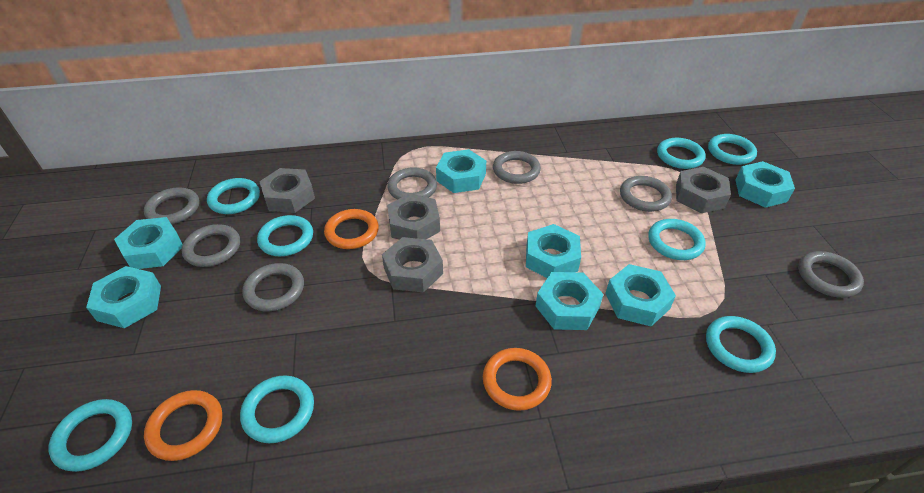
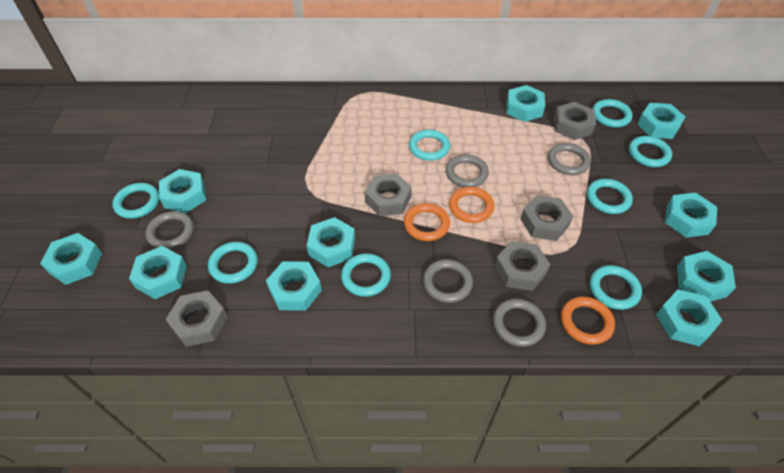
grey nut: [259,168,315,213] [382,237,443,292] [387,193,440,240] [676,167,731,213] = 4 -> [166,290,228,347] [365,173,412,217] [495,241,550,291] [521,195,573,241] [554,102,596,140] = 5
grey ring: [144,187,199,224] [181,224,240,267] [242,263,304,311] [387,167,437,200] [493,151,541,184] [620,176,672,212] [798,251,864,298] = 7 -> [145,211,194,249] [423,259,473,303] [446,155,489,187] [493,298,546,347] [548,143,591,175] = 5
turquoise nut: [86,266,161,328] [114,217,183,269] [436,149,486,193] [526,224,581,278] [536,272,604,330] [605,264,676,326] [736,161,795,208] = 7 -> [40,233,102,285] [129,246,187,299] [159,169,206,213] [266,261,322,311] [306,217,355,267] [507,85,545,122] [637,103,685,139] [656,289,723,346] [665,193,717,238] [677,251,736,302] = 10

